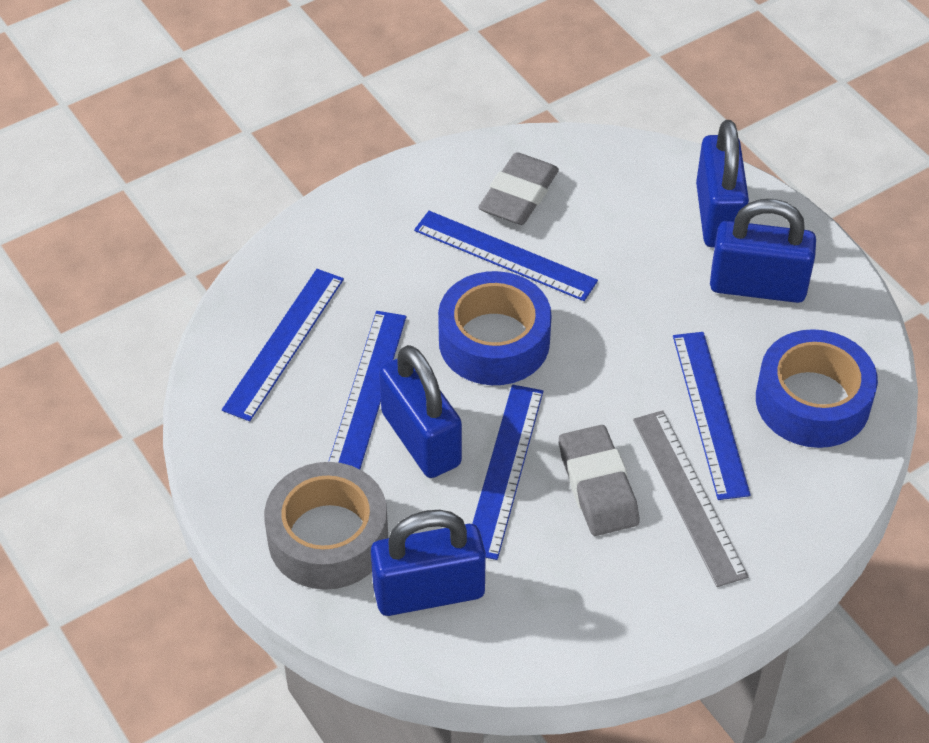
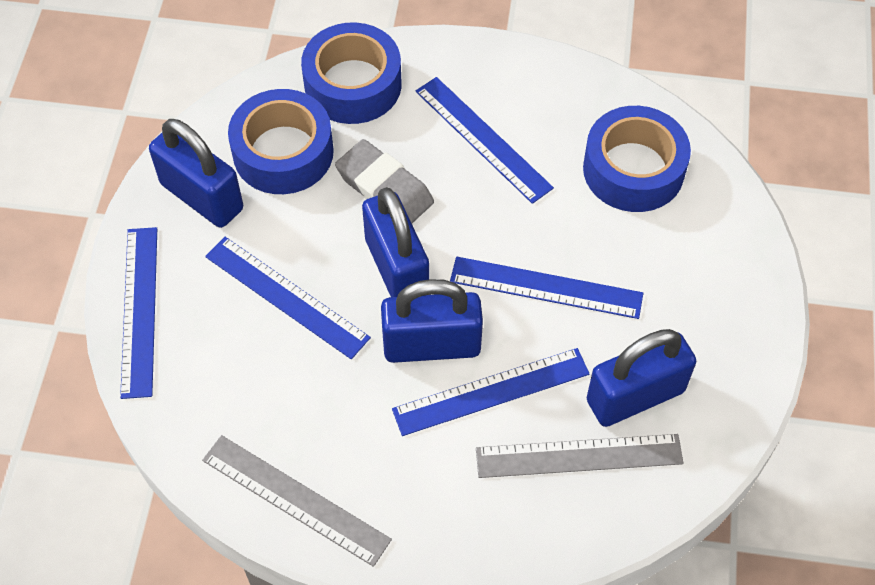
blue tape: [438,271,551,385] [756,329,878,448] = 2 -> [228,89,334,194] [301,22,402,124] [583,106,691,212] = 3
grey eraser: [478,152,559,225] [559,425,640,536] = 2 -> [335,139,434,223] = 1
grey ruler: [633,410,748,587] = 1 -> [202,435,392,567] [476,434,683,478] = 2
grey tape: [264,462,388,590] = 1 -> none = 0

